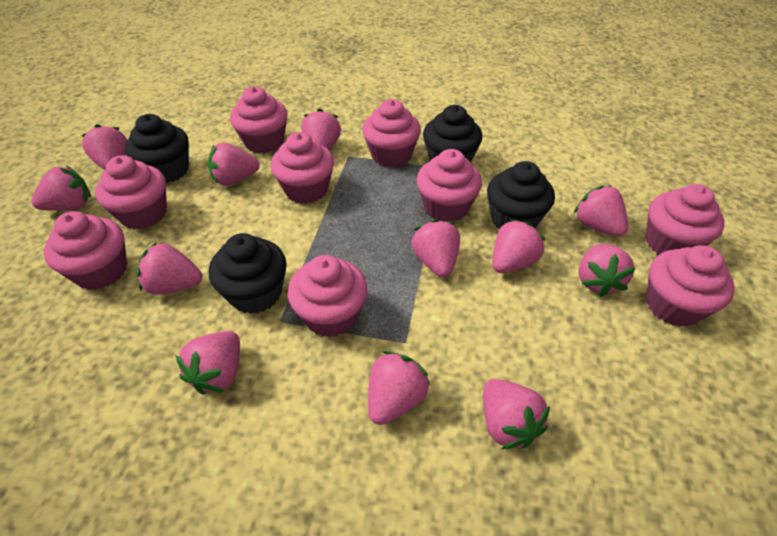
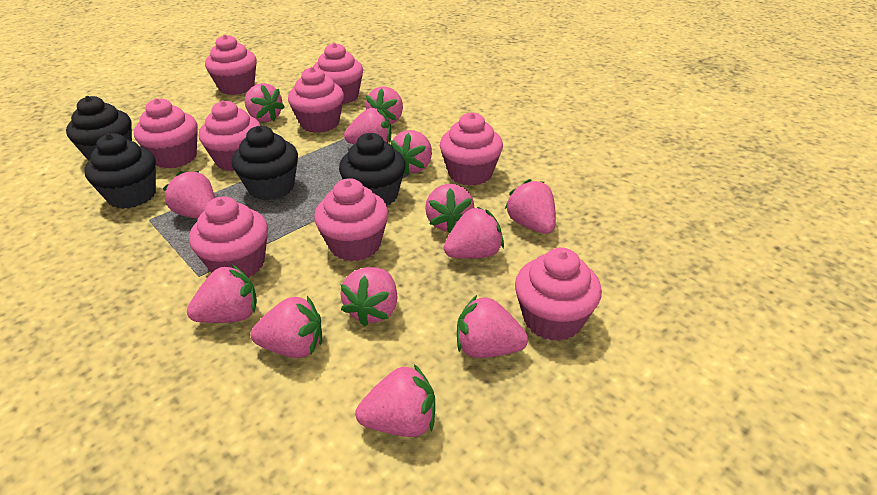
pink strawberry: [31,165,91,211] [82,124,127,170] [137,242,202,295] [175,331,240,394] [208,142,260,186] [302,109,341,150] [368,351,430,425] [412,219,460,277] [483,379,550,449] [492,219,546,273] [574,185,628,237] [579,244,636,297] = 12 -> [163,171,215,219] [187,264,257,323] [245,83,285,122] [251,296,322,358] [340,267,398,327] [344,108,391,144] [355,364,435,437] [366,87,403,124] [391,130,432,175] [425,184,475,233] [444,207,504,259] [457,295,528,358] [505,179,556,234] = 13

